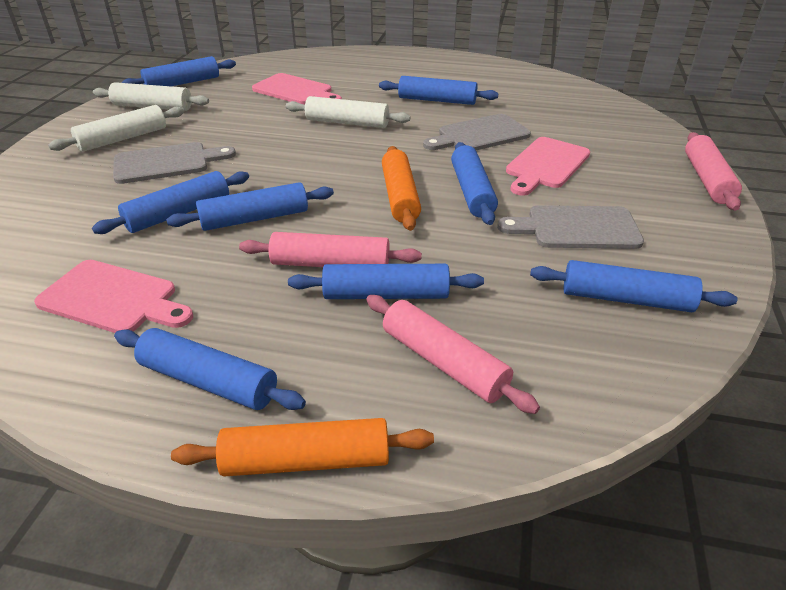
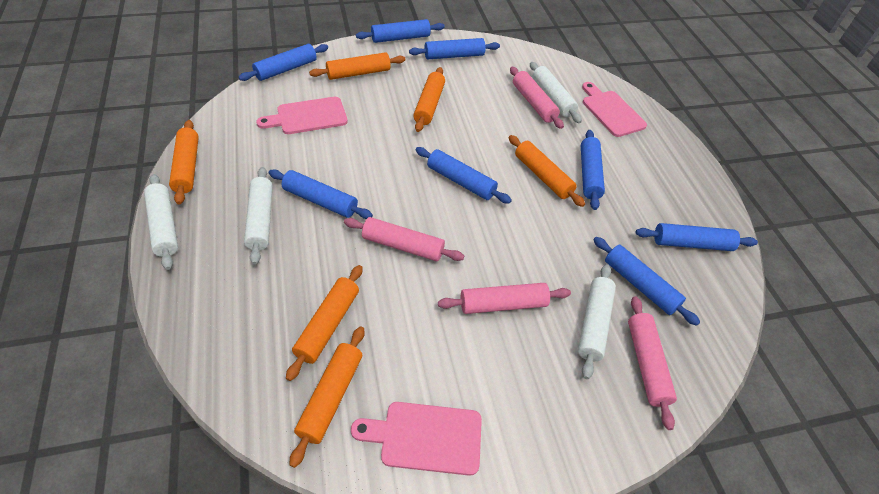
grey cutting board: [113,142,236,184] [423,114,531,150] [497,205,644,249] = 3 -> none = 0
orange rolling pin: [171,418,434,476] [382,146,421,231] = 2 -> [169,120,199,205] [286,265,362,381] [290,326,365,468] [309,52,405,80] [413,67,445,132] [509,135,585,207] = 6
pink rolling pin: [239,232,422,267] [366,295,540,414] [685,132,742,211] = 3 -> [344,217,464,261] [438,283,571,314] [510,67,564,129] [628,296,677,430] = 4
white rolling pin: [48,105,184,152] [93,82,209,111] [286,96,410,128] = 3 -> [144,174,178,270] [244,167,273,265] [530,62,582,123] [578,264,616,379] = 4

